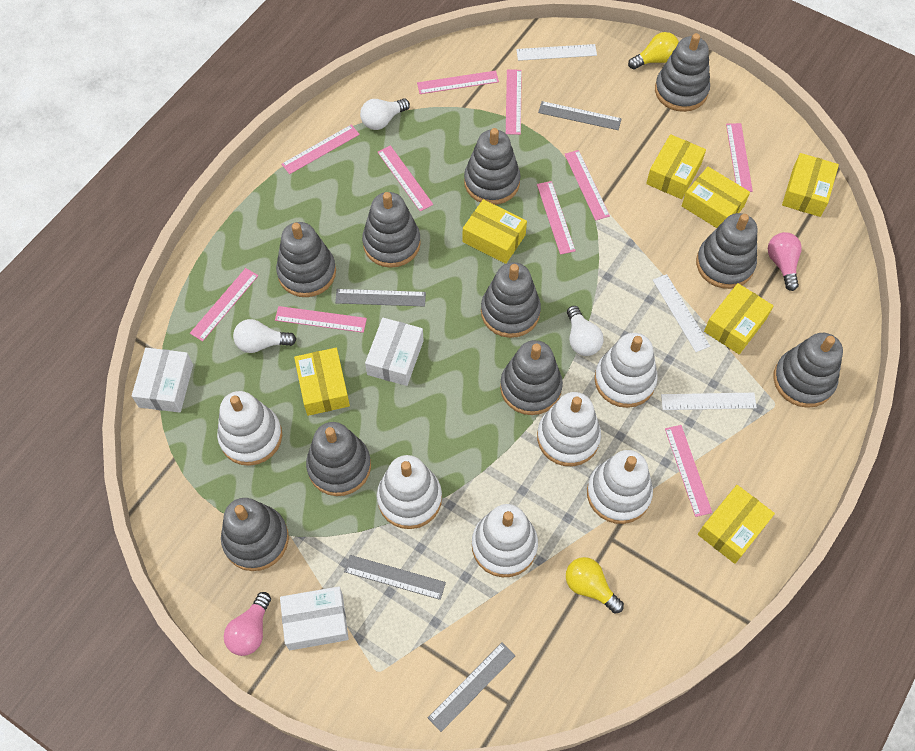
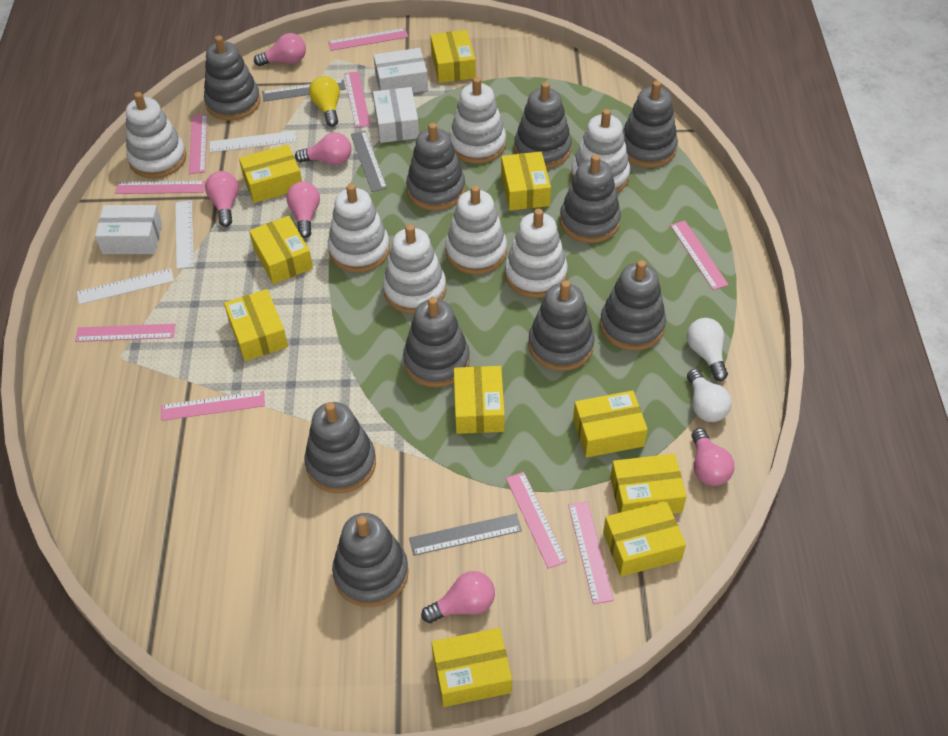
grey ruler: [335,289,426,307] [344,555,446,600] [428,642,515,732] [538,101,622,130] = 4 -> [262,79,346,101] [351,131,387,192] [409,514,522,556] = 3
pink light bulb: [224,592,271,656] [768,232,802,291] = 2 -> [205,171,239,227] [254,33,306,66] [287,181,320,238] [295,132,352,165] [421,571,495,623] [692,428,734,486] = 6
pink ruler: [190,268,258,341] [275,306,367,333] [281,125,360,174] [378,145,433,212] [417,71,499,94] [506,69,522,135] [537,181,576,255] [565,150,610,221] [665,425,712,517] [726,123,753,192] = 10 -> [75,324,176,342] [115,181,206,194] [161,391,265,421] [189,114,207,174] [328,28,408,51] [344,71,371,128] [506,472,567,569] [568,501,614,604] [670,221,729,290] = 9
white light bulb: [233,319,296,353] [360,98,410,130] [567,306,604,356] = 3 -> [687,318,728,381] [687,369,732,422] = 2
white stacking toy: [217,391,282,466] [377,455,442,529] [472,504,538,577] [537,392,601,466] [587,450,653,524] [594,333,658,408] = 6 -> [126,92,186,178] [328,184,390,273] [383,224,446,314] [445,185,507,274] [449,77,506,164] [505,209,568,298] [571,109,630,193] = 7
yellow box: [294,348,350,416] [463,199,527,264] [646,134,706,199] [682,167,750,228] [698,485,775,564] [704,283,773,354] [782,153,839,217] = 7 -> [224,289,288,361] [239,144,302,203] [249,216,313,284] [430,30,476,83] [431,628,512,707] [454,366,505,434] [501,152,551,211] [573,390,648,458] [603,501,686,577] [610,454,687,514] = 10
yellow light bulb: [566,557,624,614] [628,32,679,70] = 2 -> [309,76,340,127] = 1

